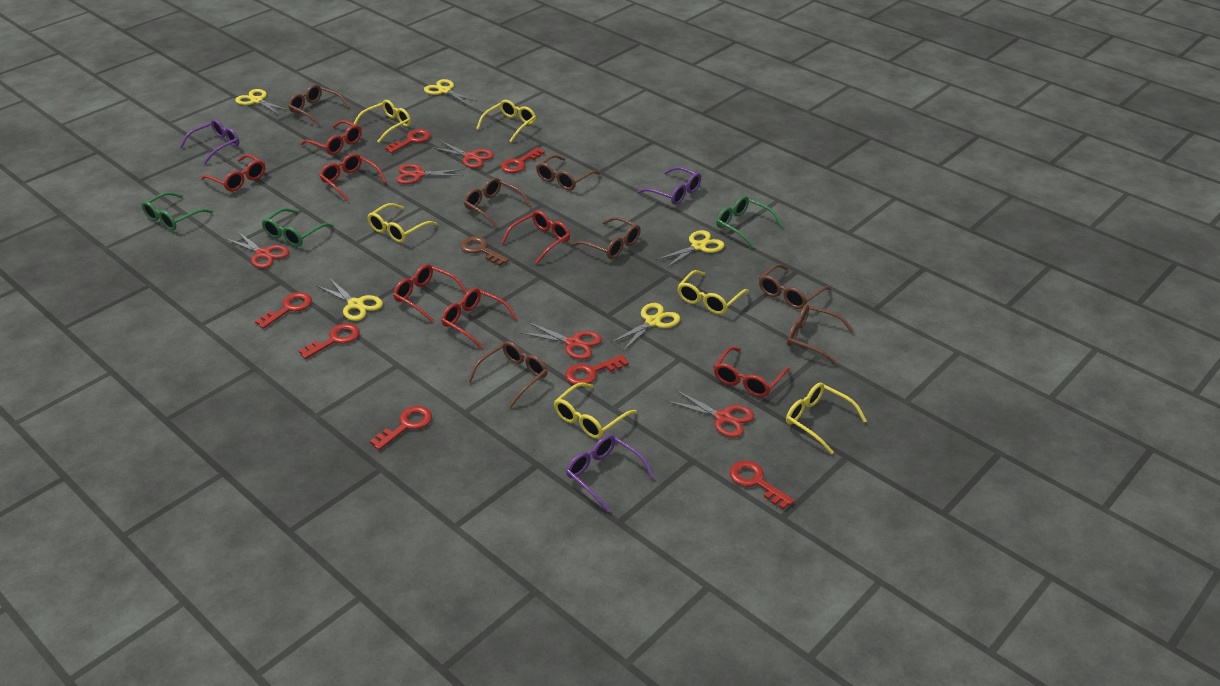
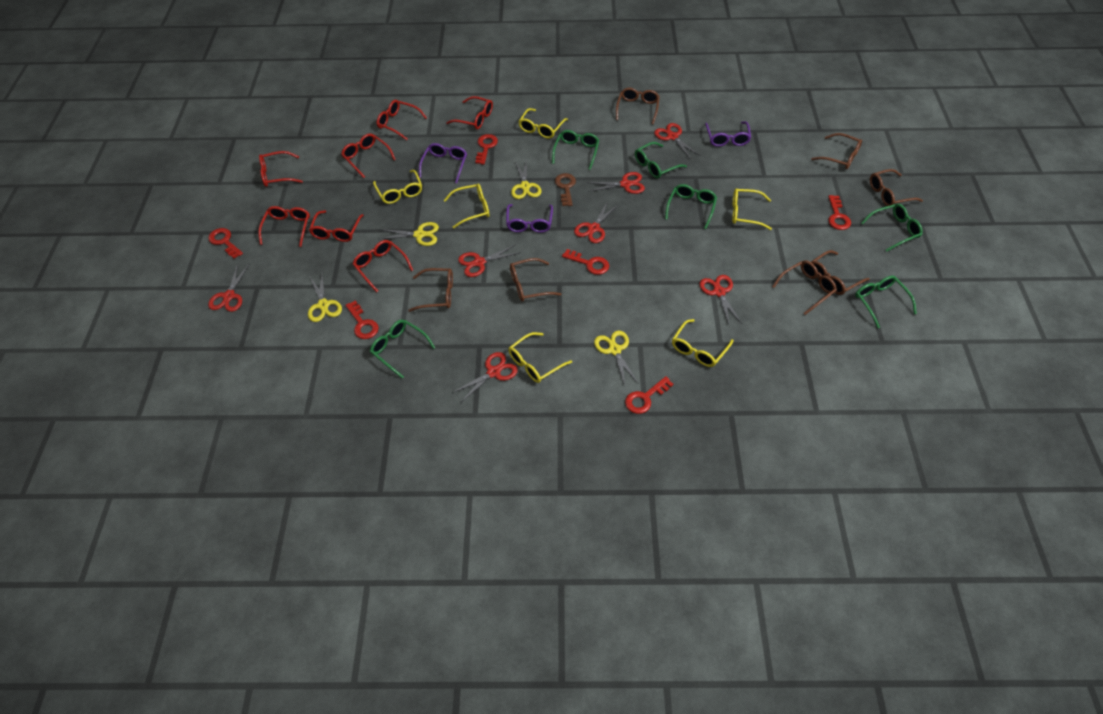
green glasses: [142,192,213,230] [262,208,334,247] [716,196,783,248] = 3 -> [370,320,435,379] [552,130,599,170] [635,142,687,178] [665,184,717,229] [855,276,917,328] [861,204,923,252] = 6
red key: [255,292,312,329] [298,323,360,359] [370,406,432,450] [385,129,431,153] [501,147,545,173] [565,355,629,385] [729,461,794,509] = 7 -> [208,228,243,259] [345,301,379,339] [475,134,498,165] [562,249,609,275] [625,376,673,414] [828,195,851,230] = 6
red scissors: [226,231,289,268] [397,164,465,184] [431,140,494,168] [520,322,602,360] [667,389,754,438] = 5 -> [208,263,250,312] [452,352,518,402] [458,245,521,277] [574,201,619,243] [586,172,645,194] [654,123,699,159] [700,275,742,324] = 7
yellow scissors: [235,89,288,115] [317,278,383,321] [424,79,478,105] [610,303,680,351] [656,230,725,268] = 5 -> [308,275,342,322] [380,222,439,246] [511,161,542,199] [594,331,639,385] = 4

